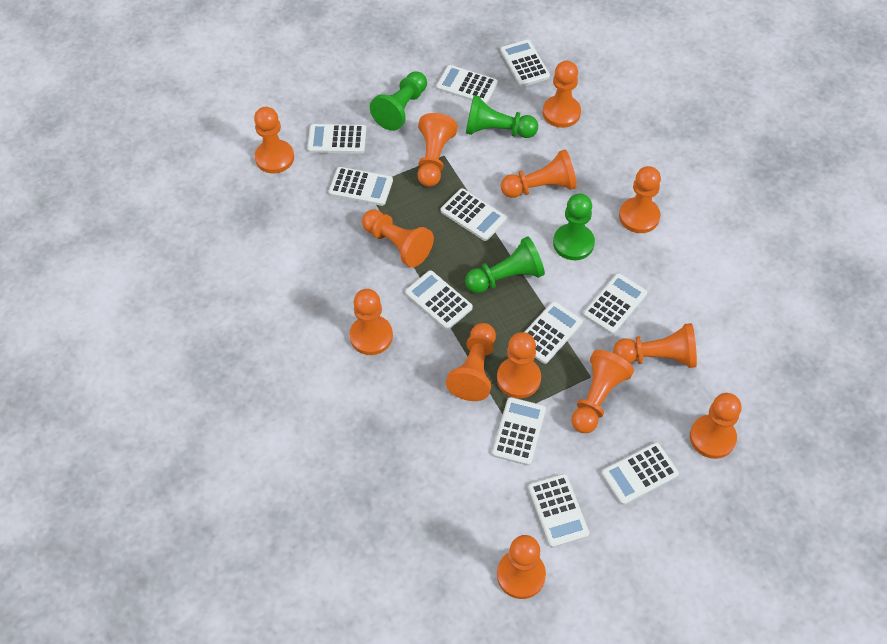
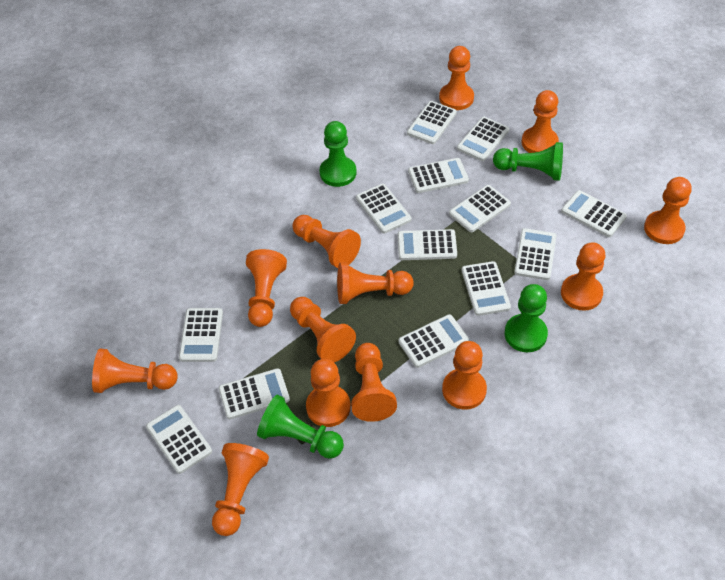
white calculator: [307,124,366,154] [329,167,393,206] [405,270,473,330] [436,65,498,104] [441,188,507,241] [492,397,546,466] [500,40,550,87] [525,301,583,364] [528,474,589,548] [583,273,647,334] [601,442,679,505] = 11 -> [146,405,212,474] [179,308,223,362] [219,368,290,419] [356,184,411,234] [398,229,457,260] [399,314,469,368] [407,101,457,144] [408,158,469,193] [449,185,511,232] [457,117,509,161] [461,261,511,316] [514,228,556,280] [561,190,627,237] = 13

